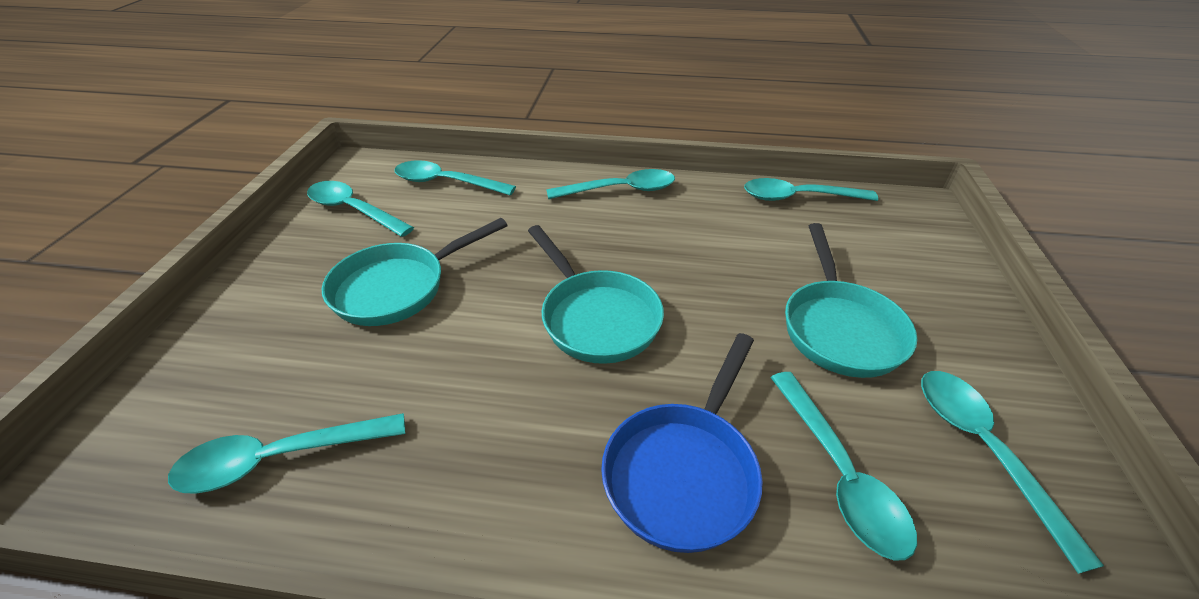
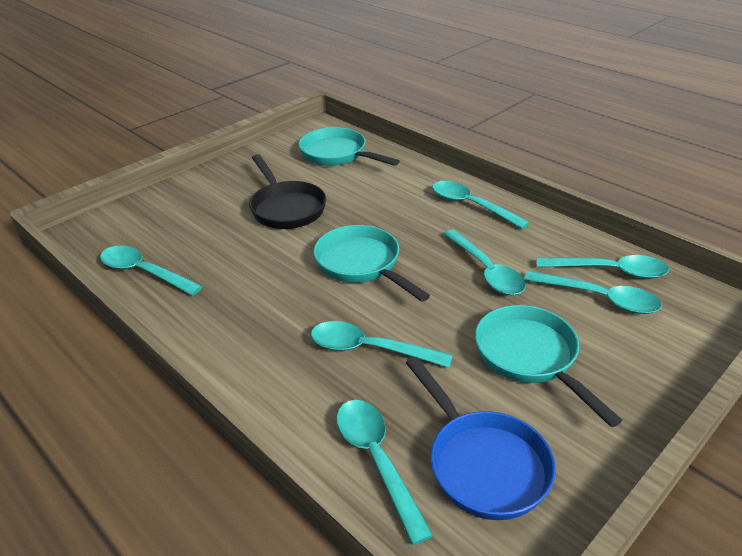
black pan: none = 0 -> [249,154,326,229] = 1

